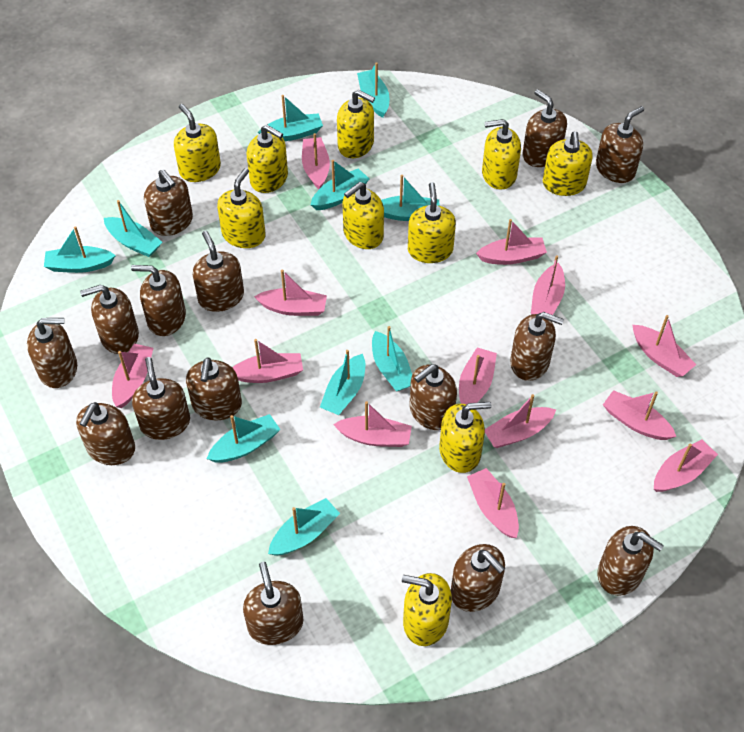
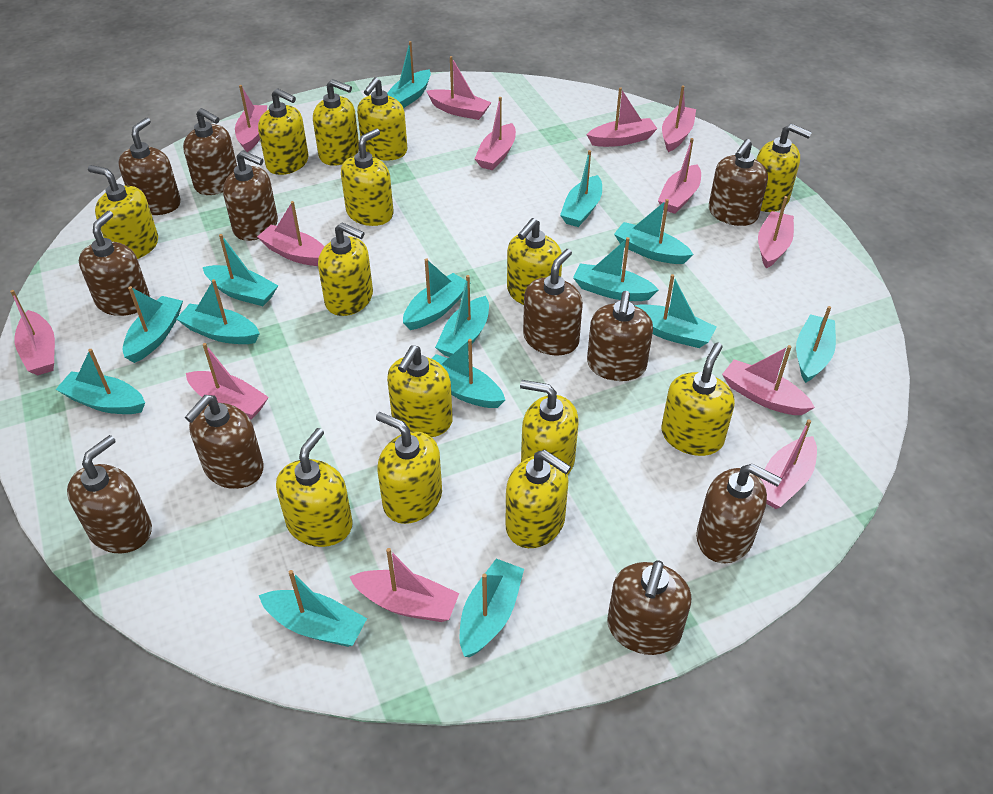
brown soap dispenser: [27,318,77,388] [76,402,135,465] [80,285,139,354] [131,265,186,336] [132,357,190,440] [144,169,193,236] [186,357,242,420] [193,231,244,312] [243,562,304,645] [410,364,457,430] [451,544,505,612] [510,312,564,381] [522,89,567,167] [596,106,644,183] [598,526,664,596] = 15 -> [67,435,152,553] [79,211,150,316] [118,118,181,215] [183,108,237,195] [185,395,264,489] [223,150,278,241] [523,249,583,356] [587,291,653,381] [607,560,691,655] [696,464,782,563] [709,139,768,226] = 11
turquoise boat: [44,226,116,273] [104,200,162,257] [207,414,281,463] [258,95,323,141] [268,498,340,556] [310,160,369,210] [320,350,365,415] [357,62,389,118] [372,326,412,392] [381,175,439,221] = 10 -> [55,349,145,414] [122,286,183,363] [176,279,260,344] [203,234,278,306] [259,570,367,647] [387,41,431,108] [403,258,466,330] [432,339,505,408] [435,275,489,357] [460,559,524,657] [560,150,602,227] [573,237,659,301] [614,199,694,264] [634,274,716,348] [796,306,836,383] = 15
yellow soap dispenser: [174,104,221,182] [217,168,266,248] [247,125,288,193] [337,90,375,158] [343,182,384,249] [402,573,452,646] [408,182,456,263] [439,402,491,473] [482,119,521,189] [543,131,593,196] = 10 -> [88,165,158,259] [258,88,308,175] [276,428,353,547] [313,79,359,166] [318,222,373,316] [341,128,394,226] [357,77,407,161] [376,412,442,524] [387,345,453,437] [506,450,571,548] [507,218,562,305] [520,380,579,474] [661,342,735,456] [756,124,812,212] = 14

